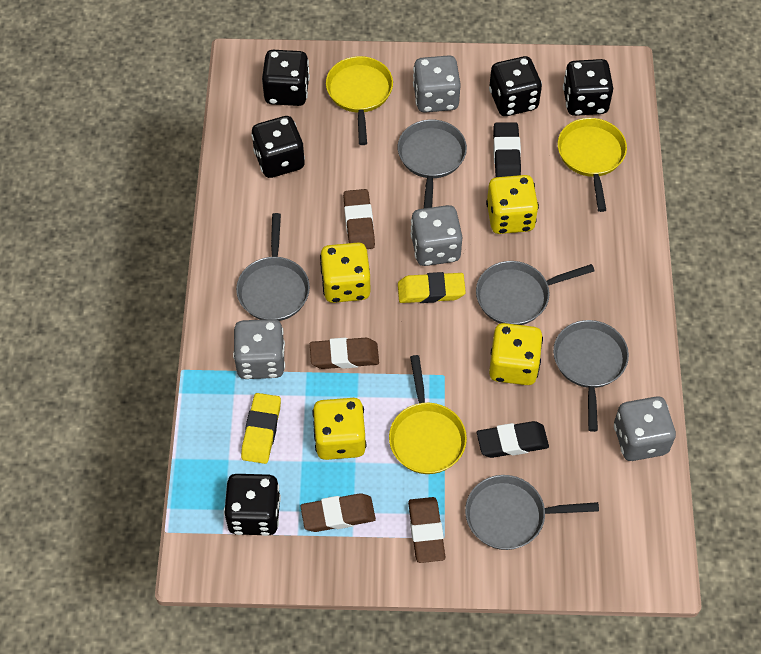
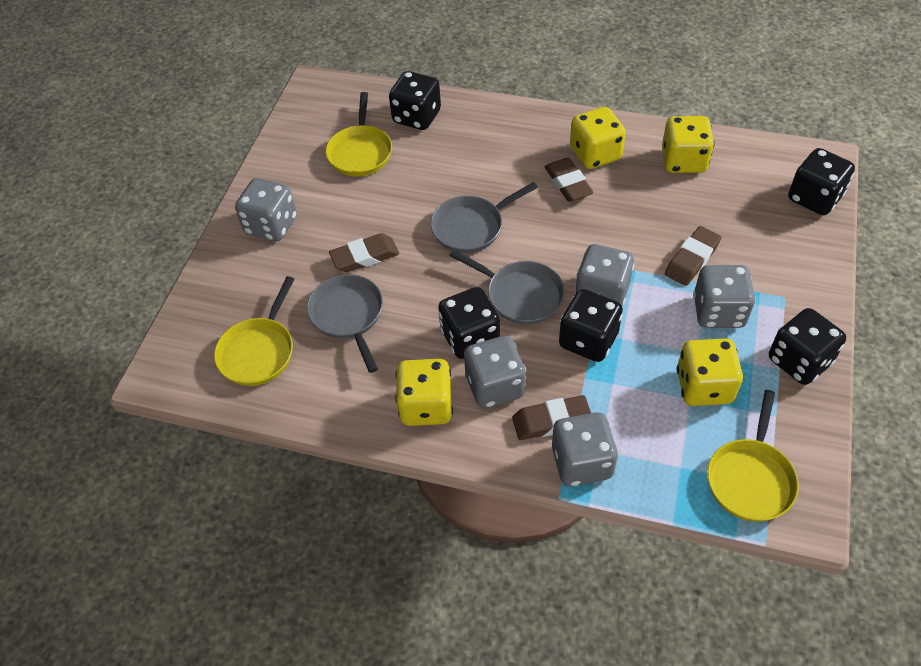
black eraser: [477,421,549,458] [493,122,521,177] = 2 -> none = 0
grey dice: [233,319,285,379] [410,205,462,266] [413,55,461,113] [614,396,676,461] = 4 -> [235,178,297,241] [464,336,526,408] [552,412,618,486] [575,244,635,306] [693,265,756,328] = 5
grey pan: [236,213,310,321] [398,119,467,208] [465,475,599,550] [476,261,595,325] [553,320,629,432] = 5 -> [307,274,383,373] [430,182,538,253] [449,250,565,325] = 3
yellow eraser: [241,393,281,464] [398,272,466,303] = 2 -> none = 0

